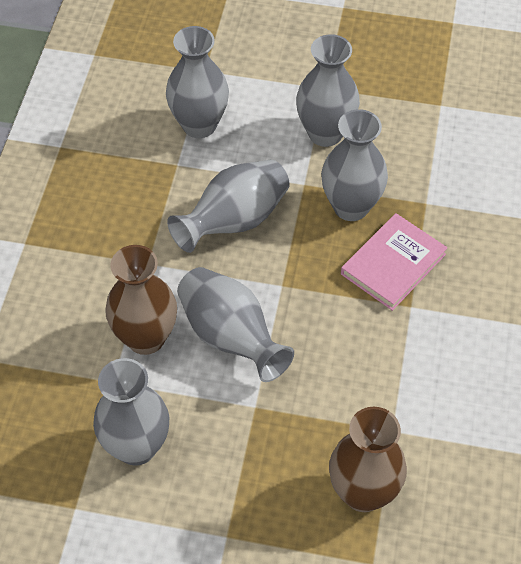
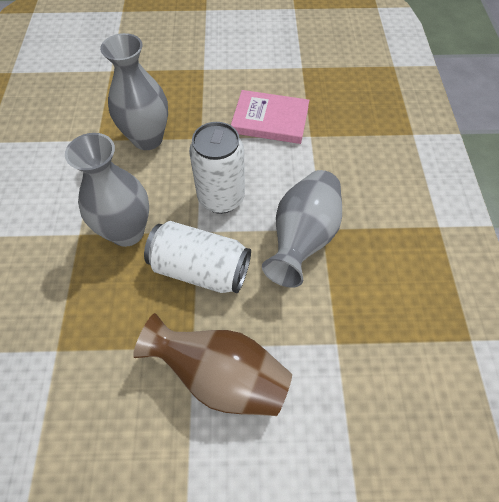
brown vase: [105,245,177,355] [329,407,407,512] = 2 -> [133,313,292,416] = 1
grey vase: [93,358,169,465] [166,26,229,138] [167,160,290,253] [177,267,294,382] [296,34,360,147] [321,109,388,221] = 6 -> [65,133,149,247] [100,33,168,150] [262,170,342,288] = 3
white can: none = 0 -> [144,221,251,293] [189,122,245,214] = 2

